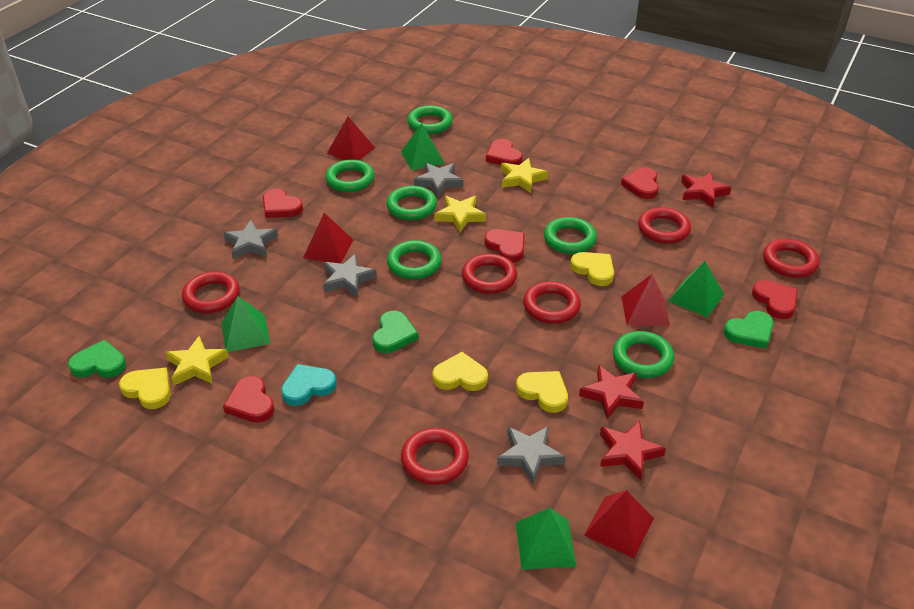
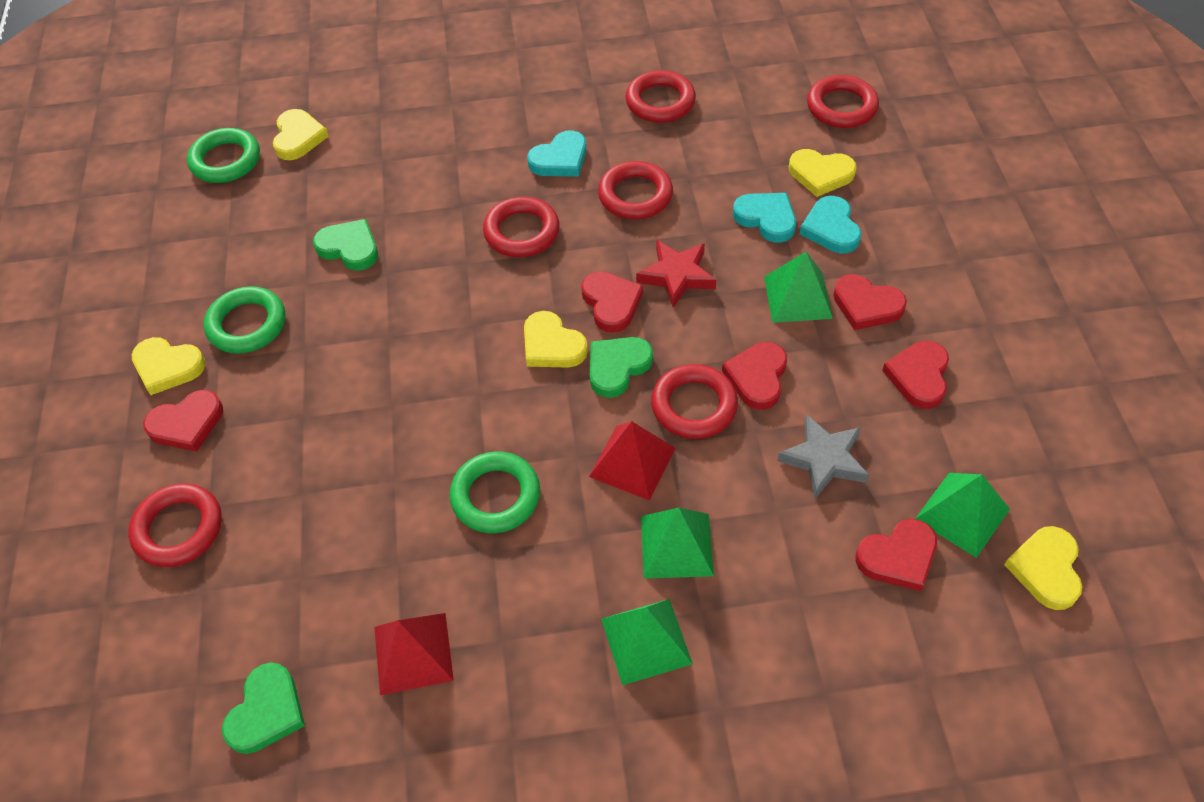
green ring: [325,159,374,192] [386,186,437,220] [387,240,442,279] [407,105,453,134] [544,217,597,254] [613,331,674,378] = 6 -> [187,128,260,183] [204,286,285,354] [449,451,540,533] = 3
grey star: [223,220,278,259] [323,254,377,297] [414,163,463,197] [497,426,565,484] = 4 -> [777,415,869,499] = 1
red pyramid: [303,213,353,264] [327,117,375,160] [584,490,654,558] [621,274,670,326] = 4 -> [374,613,454,695] [589,421,676,501] = 2
red star: [579,365,644,419] [600,421,666,481] [681,172,731,208] = 3 -> [636,240,716,308] = 1
turquoise heart: [281,364,337,406] = 1 -> [527,130,587,177] [733,193,796,243] [800,196,861,253] = 3
yellow heart: [119,367,171,409] [432,352,488,391] [516,371,568,413] [570,252,614,286] = 4 -> [132,337,206,395] [273,109,329,160] [524,311,588,368] [789,149,856,197] [1004,526,1083,610] = 5
yellow star: [165,336,229,385] [434,196,486,232] [501,158,548,193] = 3 -> none = 0

